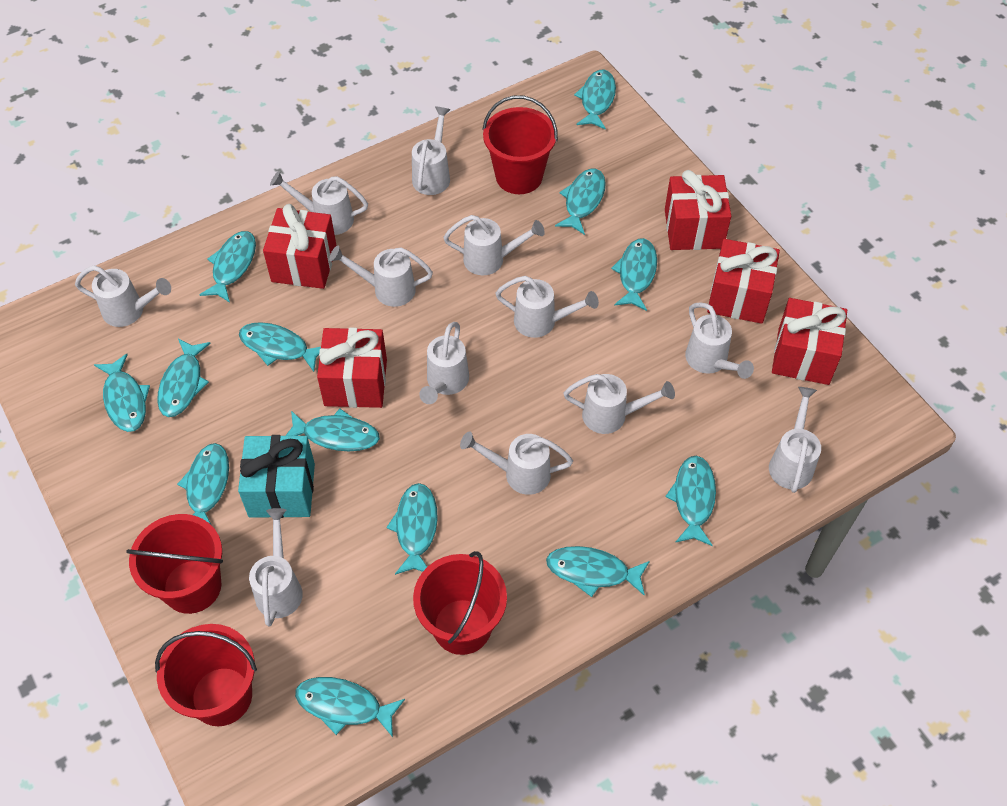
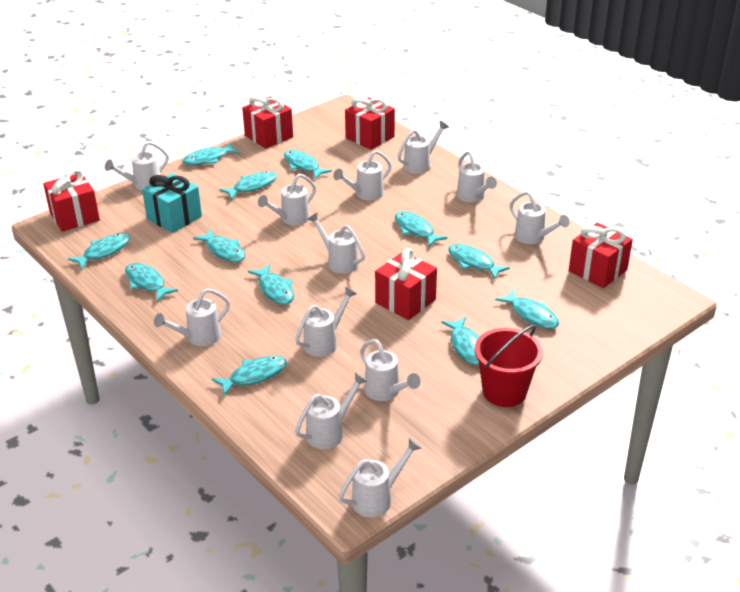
red bucket: [126,514,223,614] [155,624,257,726] [413,551,507,655] [482,95,558,194] = 4 -> [475,325,543,407] = 1
turquoise fish: [94,354,150,432] [157,339,211,417] [177,443,229,524] [199,231,256,303] [239,322,321,372] [285,409,380,451] [295,677,405,737] [386,483,438,575] [546,546,650,597] [555,168,606,235] [574,70,616,130] [611,238,657,311] [665,456,716,546] = 13 -> [68,233,130,269] [125,263,178,302] [183,142,240,165] [193,229,245,262] [212,356,287,396] [219,171,277,200] [248,264,294,305] [284,150,332,179] [395,211,448,247] [441,317,479,365] [448,244,510,280] [495,289,559,329] = 12

